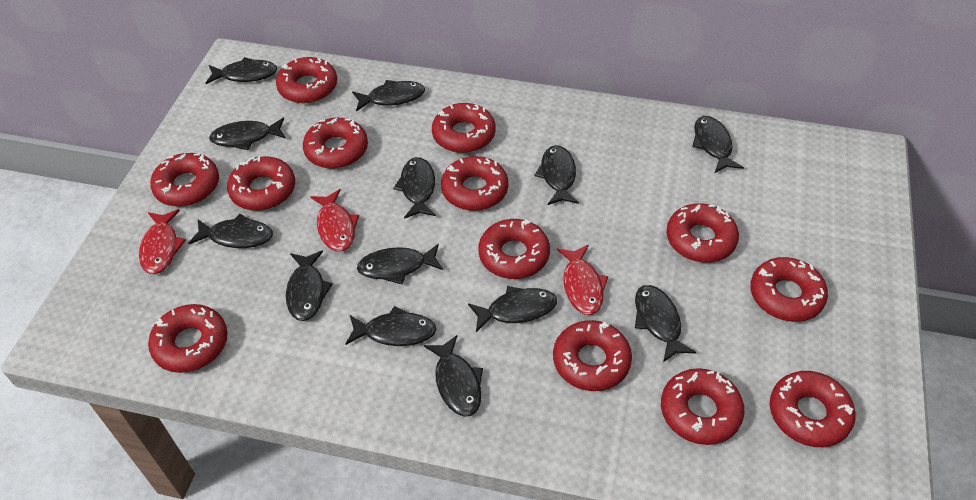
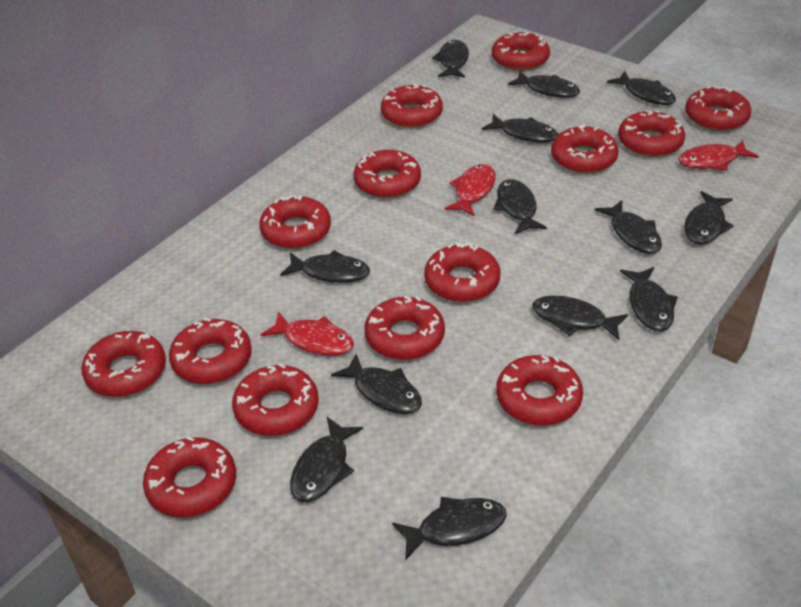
red donut: [148,304,228,373] [150,153,219,207] [227,156,295,211] [276,57,337,103] [303,118,368,169] [432,103,495,153] [441,156,508,211] [479,219,550,279] [553,320,632,391] [661,368,745,445] [666,203,739,263] [750,257,828,322] [770,371,856,447] = 13 -> [82,331,166,397] [143,437,236,518] [169,318,252,384] [232,363,319,436] [259,195,331,249] [353,150,421,198] [365,296,445,360] [381,84,443,128] [424,243,501,302] [492,31,550,71] [496,355,583,426] [551,125,619,173] [618,110,685,157] [685,85,751,131] = 14

